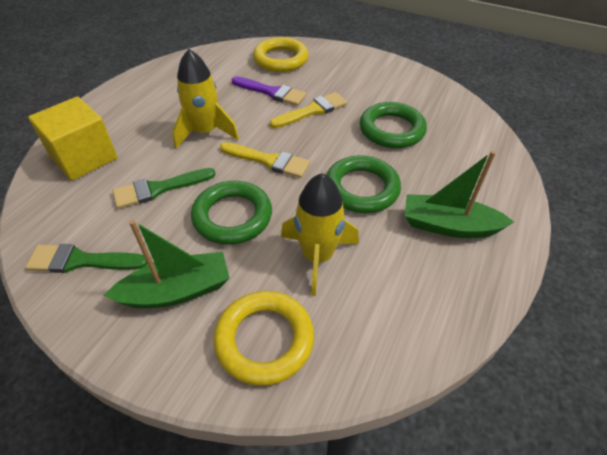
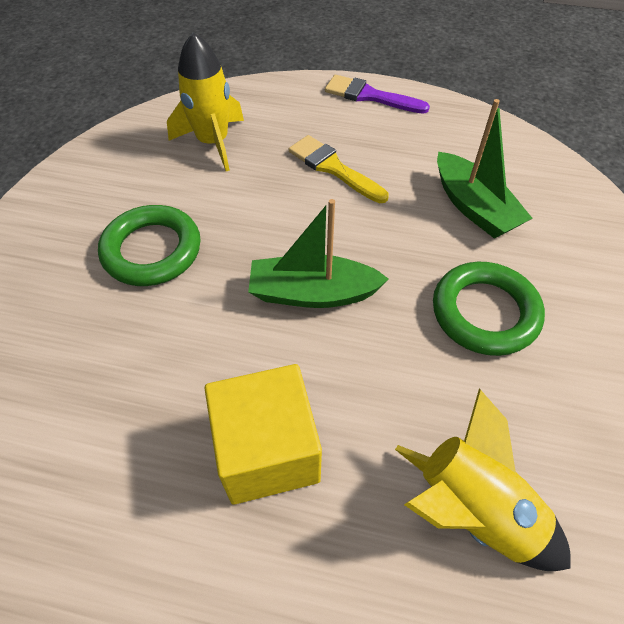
green brush: [25,244,147,273] [113,168,216,209] = 2 -> none = 0
green ring: [191,181,272,245] [326,155,401,213] [360,102,427,148] = 3 -> [98,205,201,286] [433,262,545,356] = 2
yellow brush: [220,142,310,178] [270,92,348,128] = 2 -> [289,135,389,203] = 1
yellow ring: [213,291,314,386] [253,37,309,72] = 2 -> none = 0

